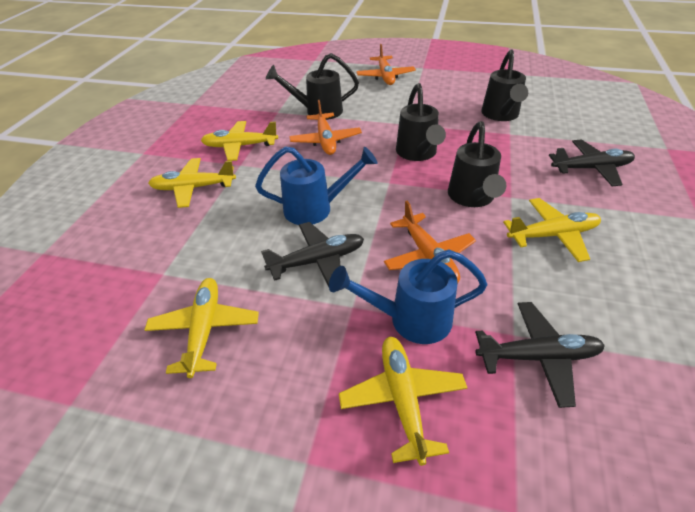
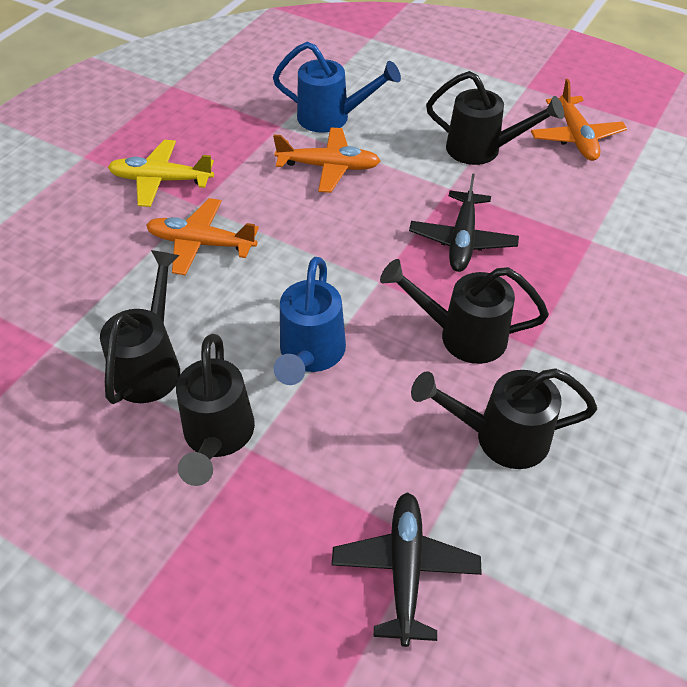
black plane: [261,222,364,287] [475,302,605,408] [549,139,635,186] = 3 -> [332,492,482,647] [409,173,519,272] = 2
black watering can: [266,53,359,120] [396,83,446,161] [448,121,506,207] [481,49,528,121] = 4 -> [100,250,180,404] [176,334,255,486] [380,259,549,364] [411,368,597,469] [426,71,564,165] = 5
yellow plane: [145,278,259,378] [148,158,236,208] [201,121,278,161] [339,337,468,466] [503,198,601,262] = 5 -> [108,140,214,207] = 1

